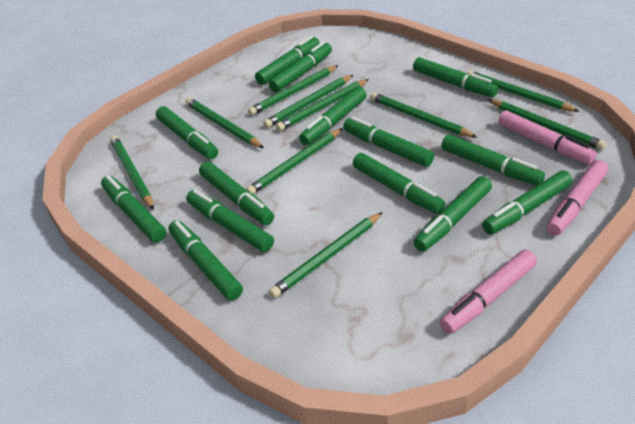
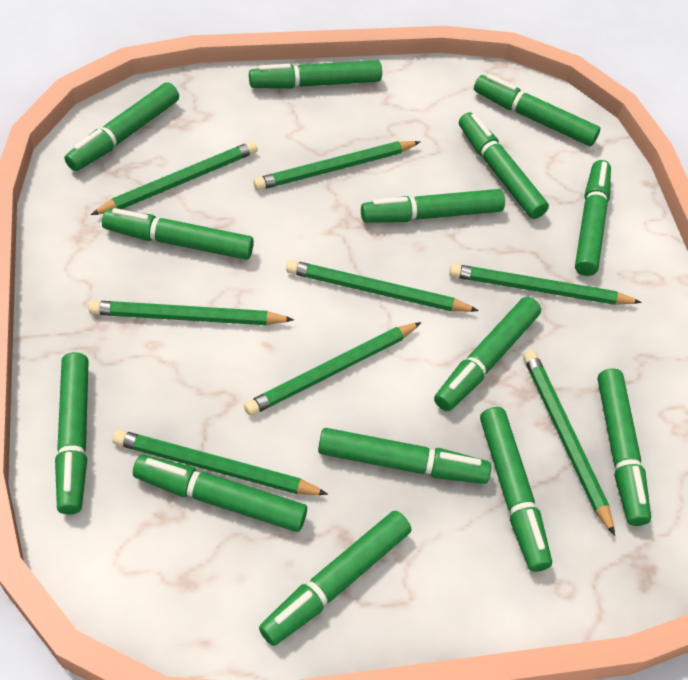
green pencil: [110,136,154,210] [186,97,264,148] [246,128,343,194] [248,65,339,116] [263,75,353,128] [269,212,383,298] [276,79,369,131] [370,92,477,138] [467,70,580,112] [488,100,606,150] = 10 -> [88,300,294,325] [91,141,258,215] [112,430,328,495] [244,322,422,416] [253,141,420,190] [286,260,479,312] [449,264,642,305] [523,350,615,536] = 8
pink marker: [440,249,537,334] [498,110,597,165] [546,160,609,236] = 3 -> none = 0

